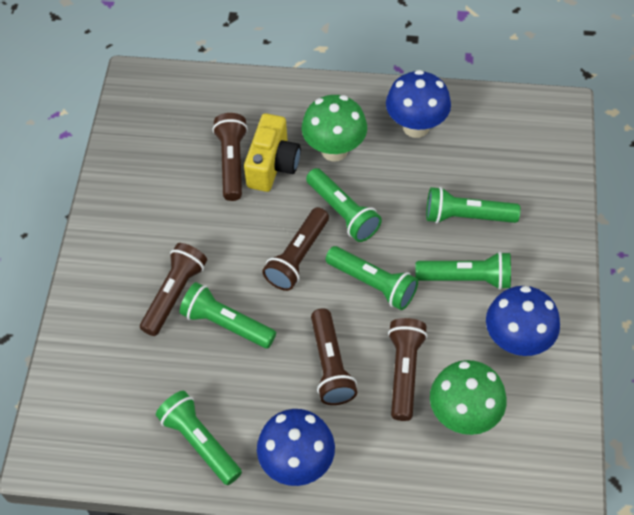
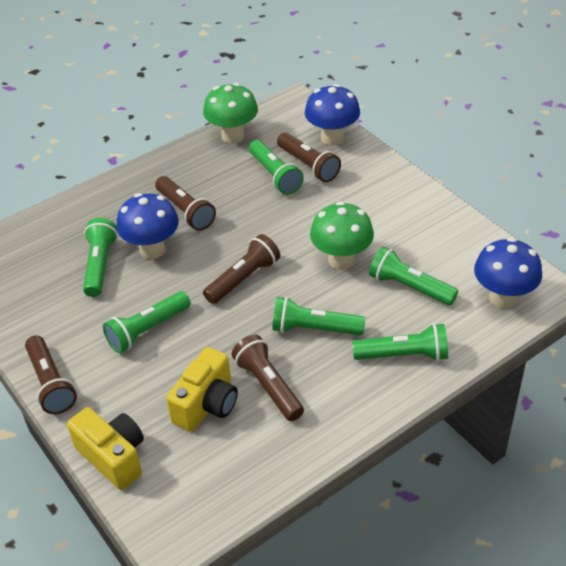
yellow camera: [244,113,301,192] = 1 -> [67,407,144,490] [166,347,238,432] = 2

